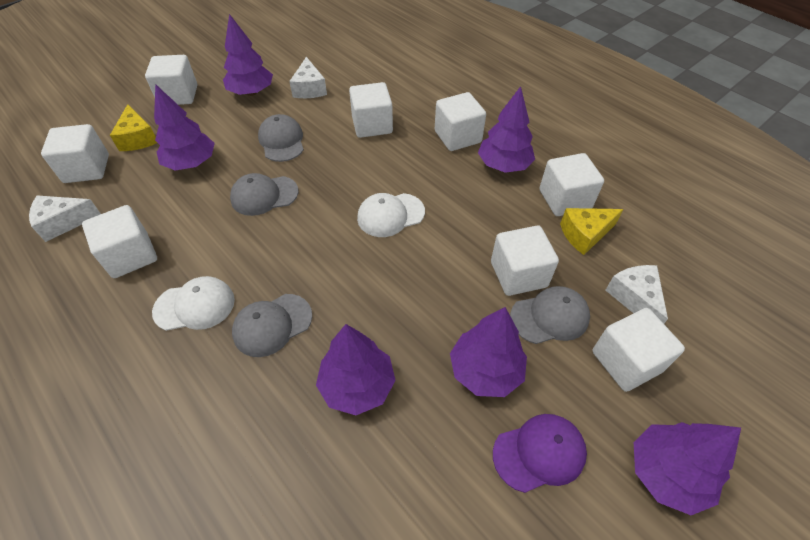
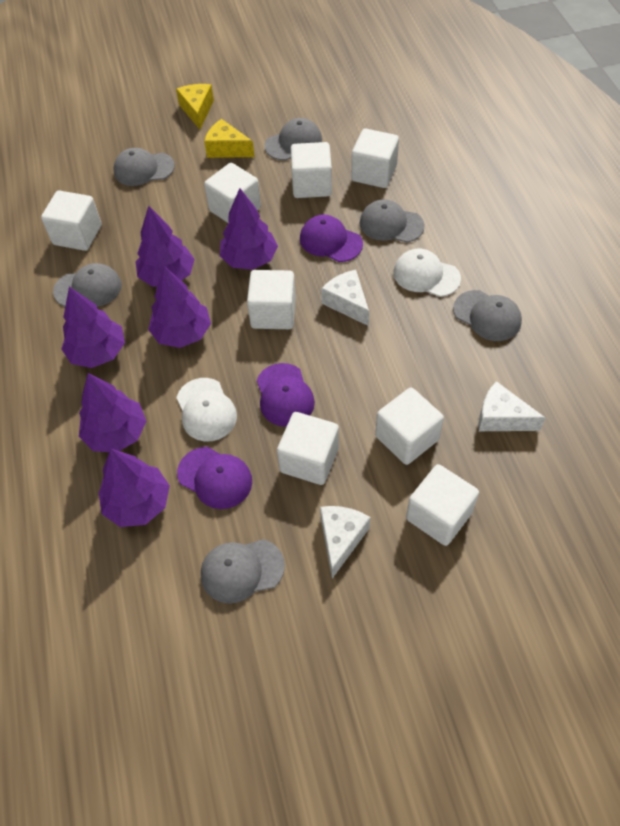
grey cap: [230,173,298,216] [232,294,312,357] [258,114,304,162] [510,286,590,344] = 4 -> [53,263,122,307] [113,148,175,186] [201,539,285,604] [264,118,322,160] [360,199,425,243] [453,290,522,341] = 6
purple cap: [493,414,587,493] = 1 -> [177,447,252,509] [257,363,315,427] [300,214,363,262] = 3

